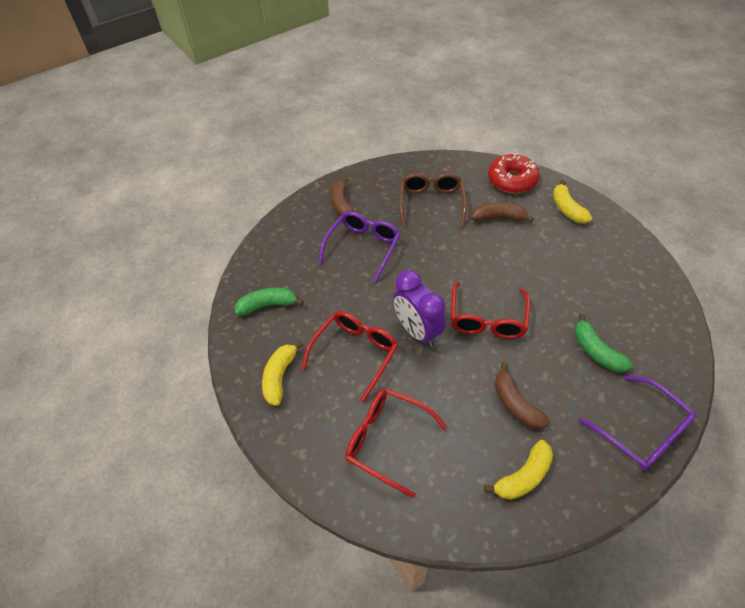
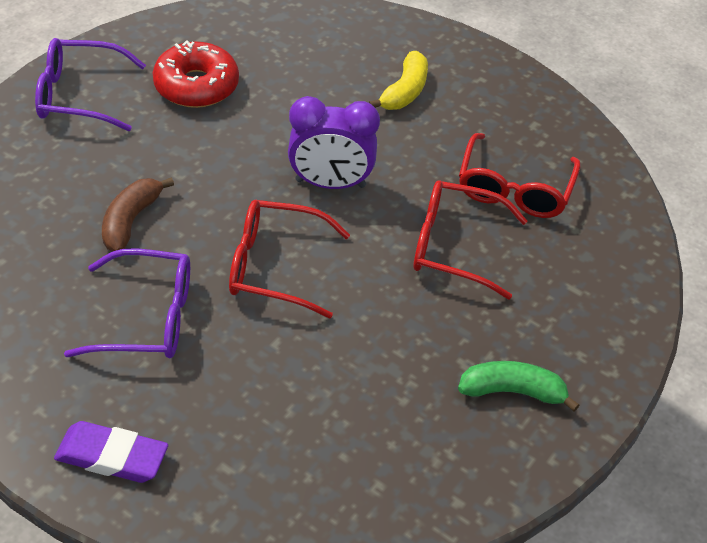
brown banana: [330,176,355,216] [471,202,534,222] [494,362,550,429] = 3 -> [102,177,174,251] = 1
brown glasses: [399,173,467,228] = 1 -> none = 0
green banana: [235,287,304,315] [575,314,633,372] = 2 -> [458,361,580,412] = 1
purple eraser: none = 0 -> [54,421,168,483] = 1
yellow banana: [262,341,303,406] [484,440,553,500] [553,180,592,223] = 3 -> [368,51,428,110] = 1

